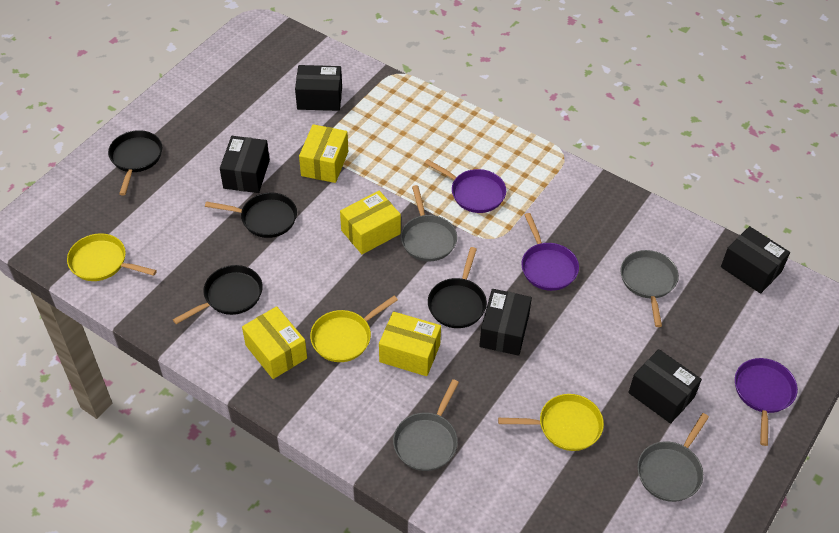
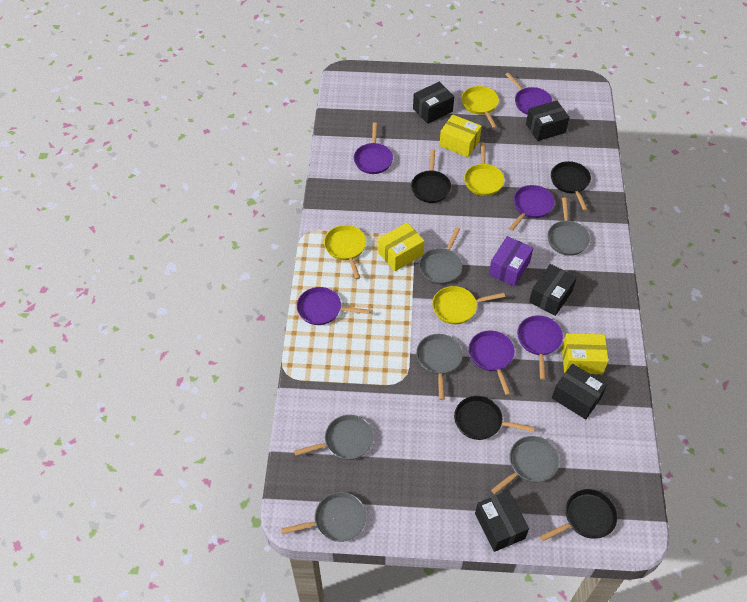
grey pan: [393,379,459,471] [401,185,457,261] [621,250,679,327] [637,413,709,502] = 4 -> [281,492,366,542] [294,415,374,460] [416,334,462,400] [419,227,462,285] [491,436,559,494] [547,198,590,256] = 6
purple box: none = 0 -> [489,236,533,287] = 1
purple pan: [425,159,506,213] [521,213,579,291] [735,358,798,446] = 3 -> [297,287,370,325] [354,122,393,174] [469,330,515,395] [505,73,553,115] [509,185,555,231] [517,315,563,380] = 6
yellow box: [242,306,307,379] [299,124,348,183] [340,191,401,254] [379,311,441,376] = 4 -> [378,223,424,271] [439,115,482,157] [562,333,608,374] = 3
yellow pan: [67,233,157,281] [310,296,398,362] [498,394,604,451] = 3 -> [324,225,366,279] [432,286,505,324] [461,86,499,128] [464,142,504,196] = 4

